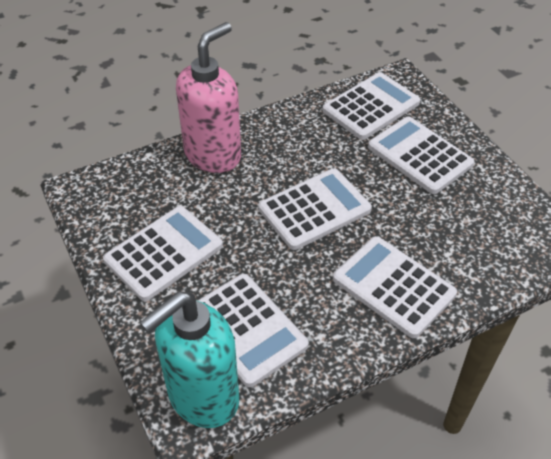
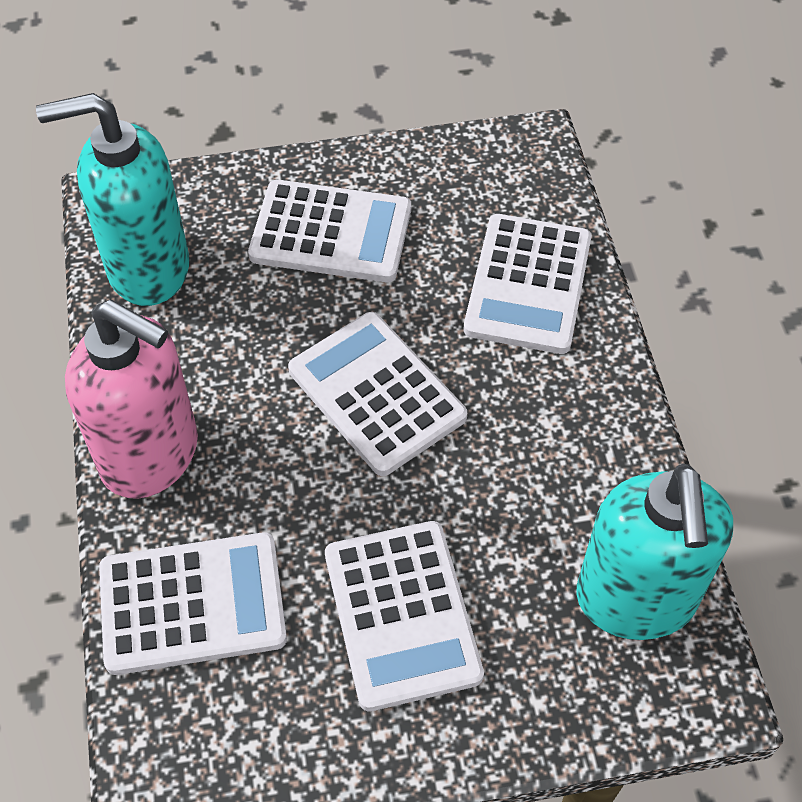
turquoise soap dispenser: [140,291,239,428] = 1 -> [36,93,189,306] [576,464,733,640] = 2
white calculator: [103,206,223,301] [197,274,309,387] [258,168,372,250] [322,72,420,140] [333,236,457,338] [368,116,474,194] = 6 -> [99,532,287,675] [248,180,411,282] [288,312,467,476] [325,521,484,711] [464,214,592,354] = 5

